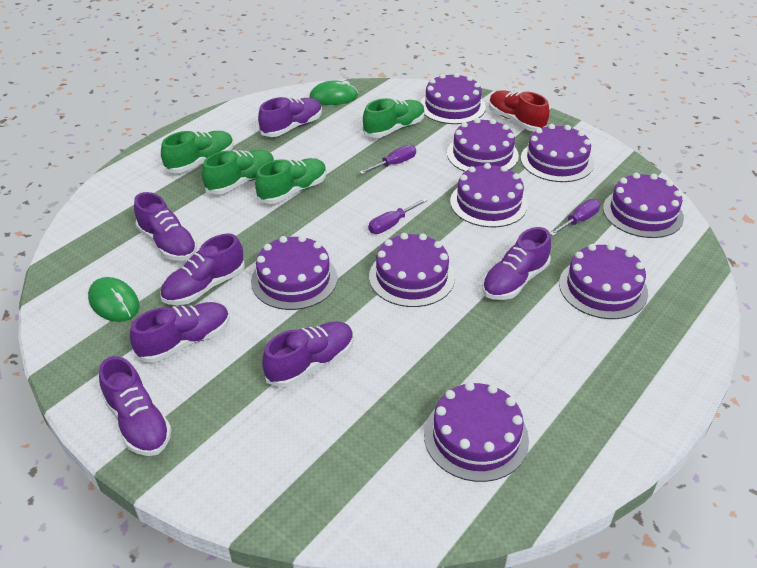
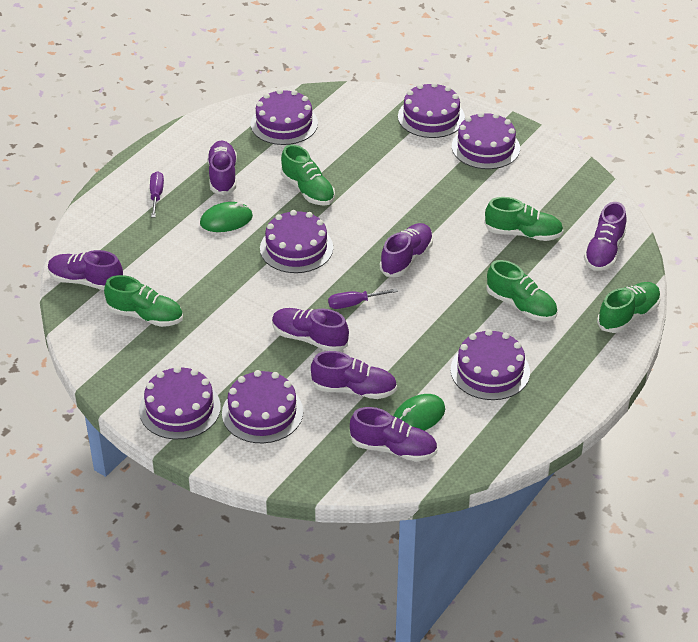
green shoe: [161,130,234,173] [202,150,274,195] [255,158,327,204] [363,98,425,138] = 4 -> [104,275,183,327] [281,145,335,206] [484,197,564,241] [486,260,558,321] [597,282,661,333] = 5
purple cake: [251,235,337,310] [369,233,455,307] [420,73,486,124] [424,382,529,482] [447,118,519,172] [450,163,528,227] [521,124,594,182] [559,243,648,319] [603,173,684,238] = 9 -> [139,366,221,439] [222,370,303,443] [251,89,318,145] [260,210,333,273] [398,82,465,138] [451,329,530,400] [452,112,520,169] = 7
purple screwdriver: [359,145,416,174] [368,198,428,234] [550,199,600,236] = 3 -> [150,171,164,217] [328,288,398,309] = 2
red shoe: [489,90,549,132] = 1 -> none = 0

